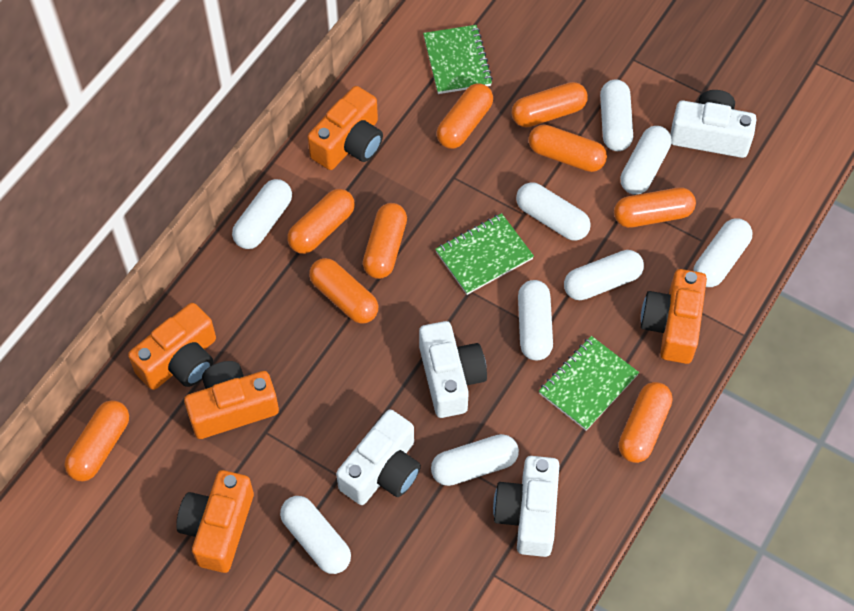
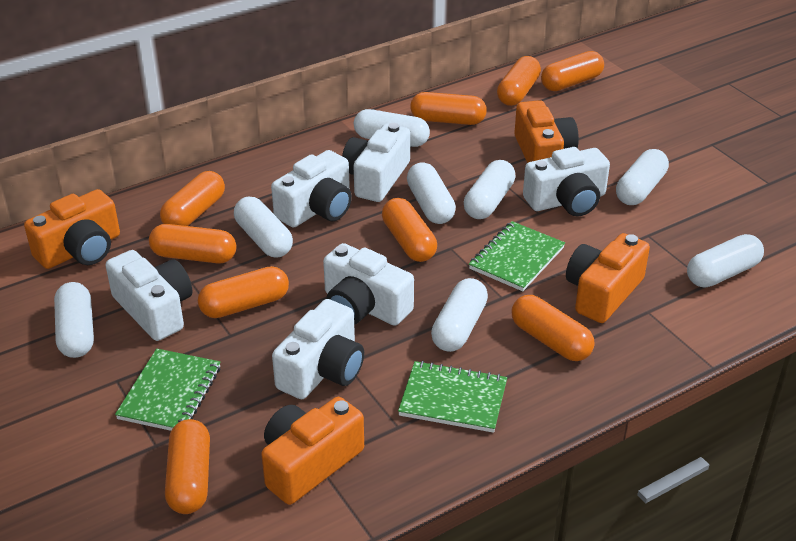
orange camera: [128,303,216,390] [176,470,254,573] [184,361,279,439] [308,86,383,170] [641,269,707,364] = 5 -> [24,189,120,269] [261,397,364,505] [514,100,579,163] [566,233,650,323] = 4
white camera: [336,409,421,505] [419,321,487,418] [493,456,559,557] [670,90,756,158] = 4 -> [105,250,192,341] [271,150,352,228] [272,299,364,399] [323,243,414,326] [342,123,410,202] [523,147,610,217] = 6
white capsule: [232,179,292,249] [280,496,351,574] [431,434,519,486] [516,182,591,241] [518,280,553,360] [564,250,644,300] [600,79,633,151] [620,126,672,195] [693,219,752,287] = 9 -> [54,282,94,358] [234,197,293,258] [354,109,430,147] [407,162,456,224] [431,278,488,352] [464,160,516,219] [616,149,669,205] [687,234,764,288] = 8

